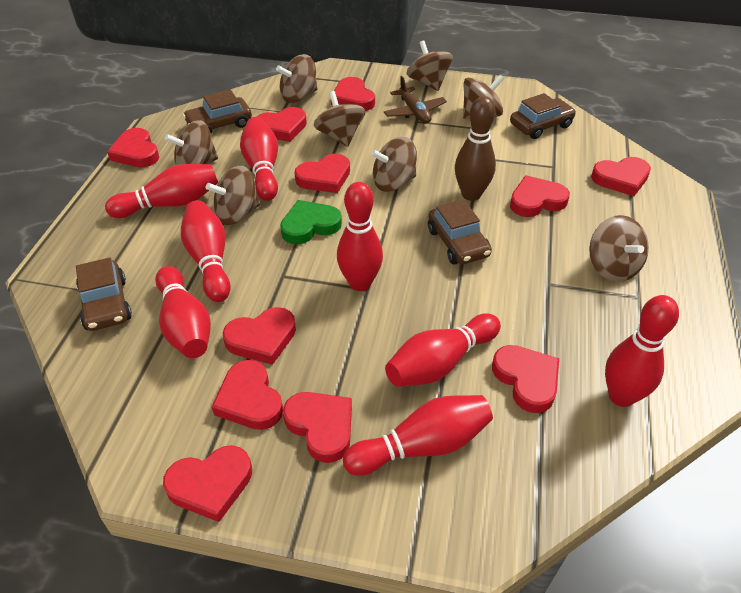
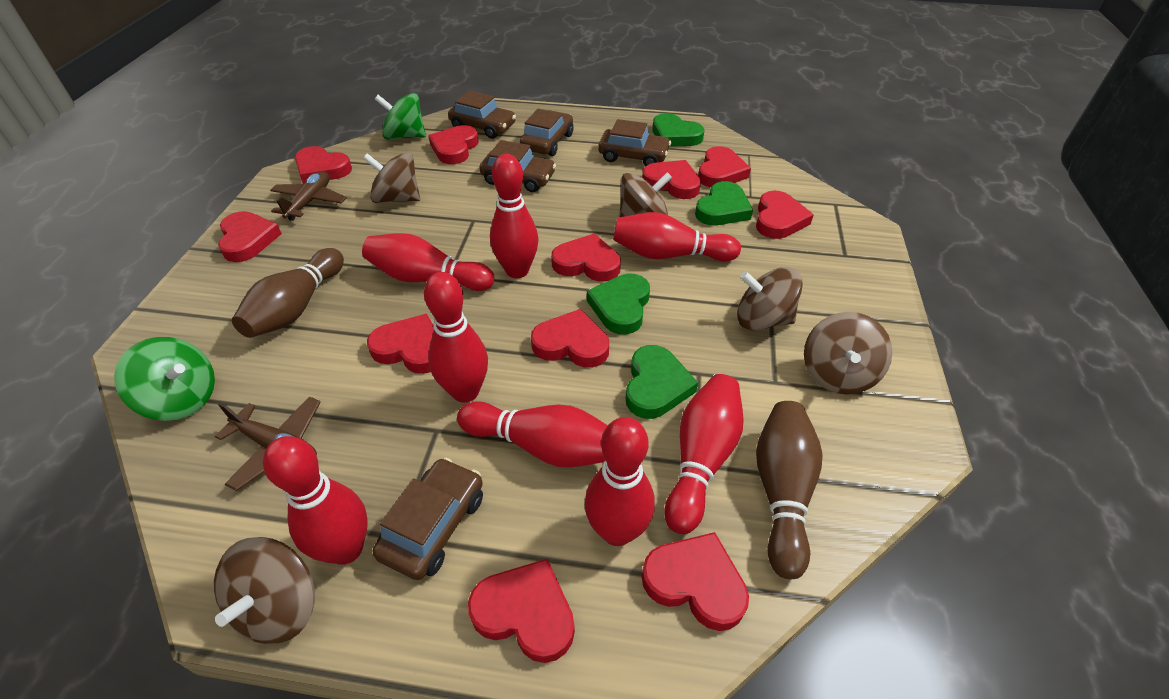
brown bowling pin: [455,96,496,201] = 1 -> [232,248,344,338] [756,401,823,579] = 2
brown car: [76,257,132,331] [183,89,252,134] [428,199,492,265] [510,93,576,139] = 4 -> [373,458,483,580] [448,90,516,139] [480,140,556,192] [520,109,574,156] [598,119,671,166] = 5
brown plane: [384,76,447,123] = 1 -> [215,396,320,491] [270,171,347,221] = 2
brown spinning top: [164,120,218,165] [206,166,260,225] [276,54,318,103] [313,91,365,147] [371,137,417,192] [407,40,453,91] [463,75,505,119] [589,215,649,282] = 8 -> [214,537,315,644] [363,153,420,203] [619,172,672,217] [737,267,803,330] [804,312,893,394] = 5
green heart: [280,200,342,244] = 1 -> [587,273,650,335] [626,345,698,419] [653,113,704,147] [695,181,753,225] = 4
green spinning top: none = 0 -> [114,337,215,421] [375,93,426,140] = 2

